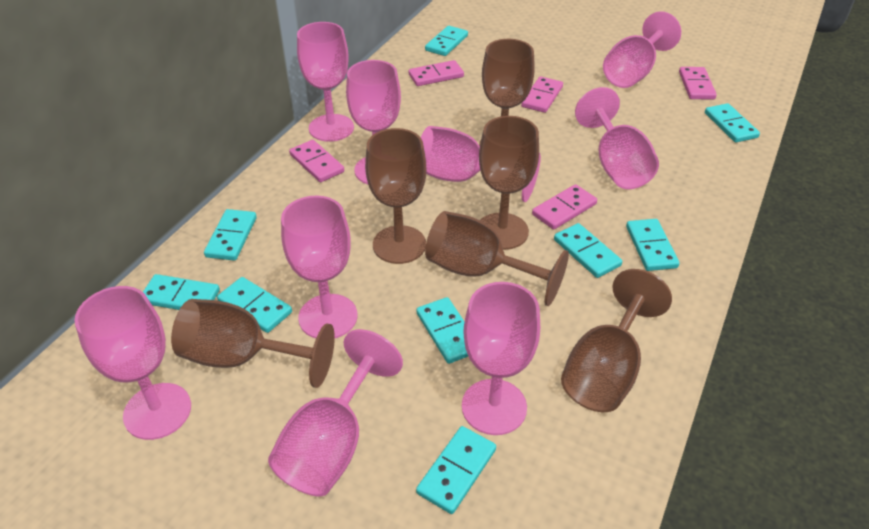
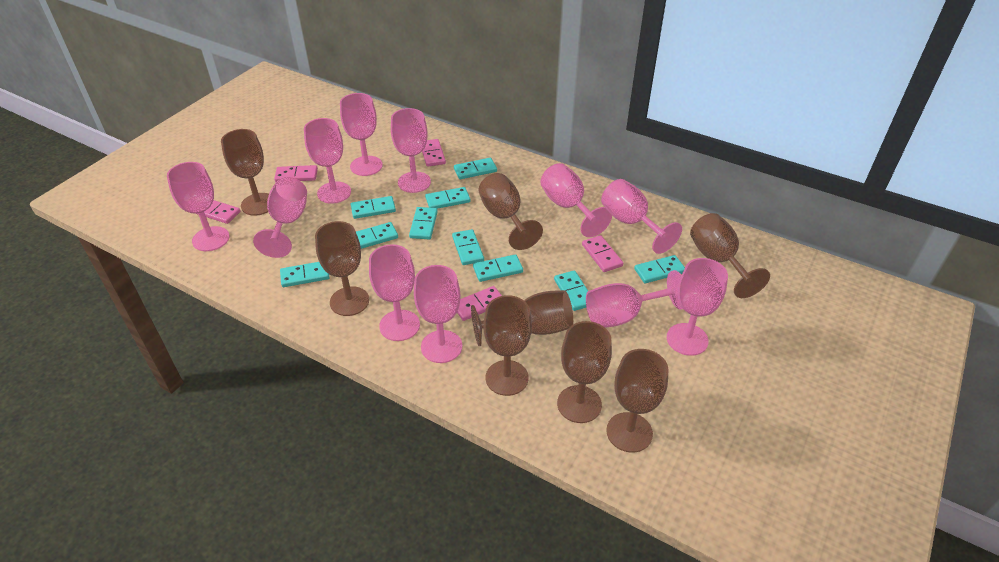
brown goblet: [171,299,335,388] [365,128,426,264] [425,211,569,306] [479,39,535,146] [479,116,539,250] [561,269,672,412] = 6 -> [221,129,269,216] [315,221,369,316] [471,290,573,346] [479,173,543,250] [484,295,532,396] [557,321,612,423] [606,349,669,453] [690,213,770,298] = 8
pink goblet: [74,286,191,440] [268,329,403,496] [281,196,357,338] [297,22,354,142] [346,60,401,184] [421,126,541,202] [462,282,540,435] [575,87,659,189] [603,11,681,88] = 9 -> [167,162,230,251] [253,177,307,258] [304,118,351,204] [340,93,383,176] [369,244,420,341] [391,108,431,193] [414,265,462,363] [540,163,612,237] [586,270,683,328] [601,179,682,254] [667,258,728,356] = 11
turquoise domino: [143,274,220,310] [204,209,257,261] [217,277,292,333] [416,297,468,364] [416,426,496,514] [425,26,468,56] [554,223,622,278] [626,219,679,271] [705,103,760,143] = 9 -> [280,262,330,287] [351,196,396,219] [356,222,398,249] [409,207,438,239] [425,187,470,209] [452,229,484,265] [454,158,497,179] [473,254,523,282] [554,270,588,311] [634,255,685,283] = 10

